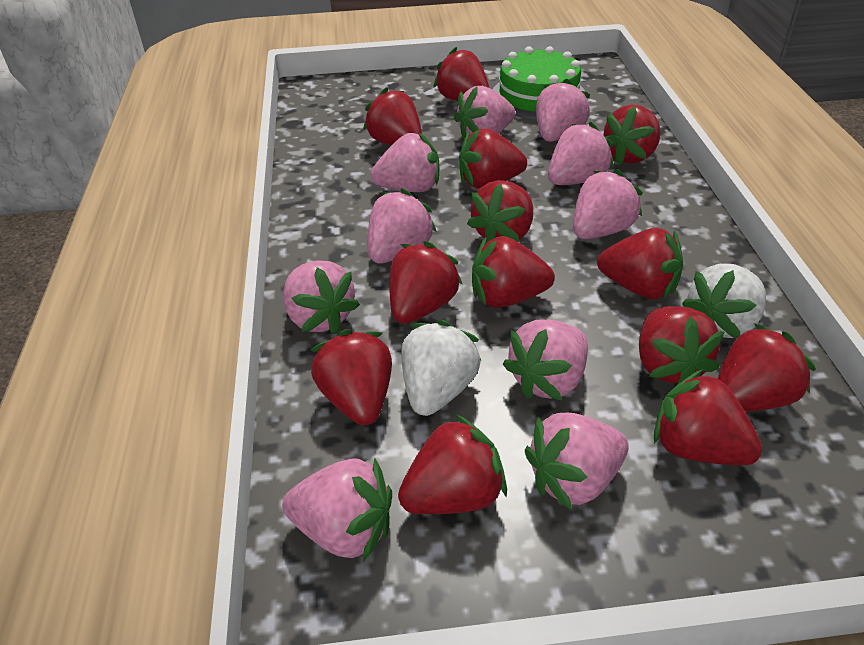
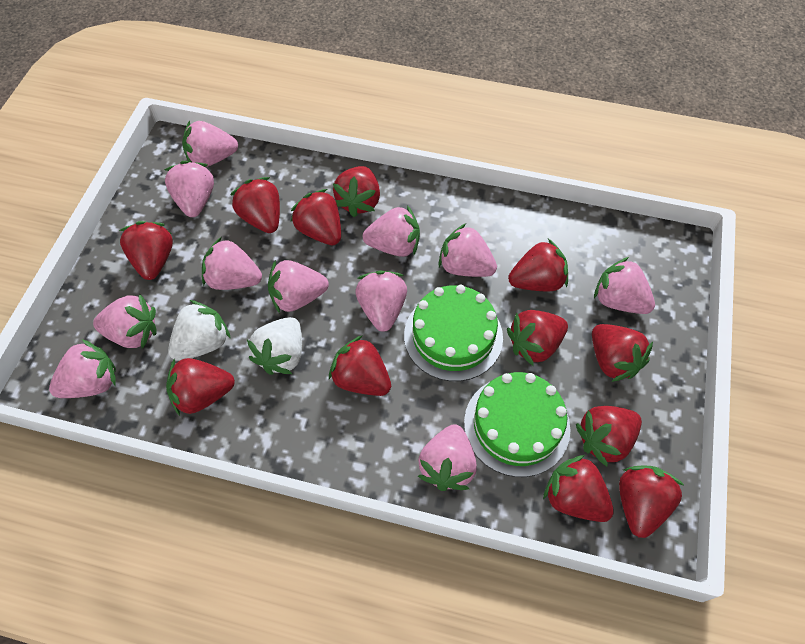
green cake: [493,46,585,119] = 1 -> [404,285,503,381] [464,372,570,477] = 2
pink strawberry: [282,458,392,561] [283,260,360,334] [368,188,437,263] [371,132,439,192] [454,86,515,139] [503,320,588,401] [525,413,629,510] [536,78,591,142] [548,122,614,185] [573,169,643,239] = 10 -> [49,339,116,398] [93,294,157,349] [164,161,214,217] [182,121,238,167] [202,237,262,290] [268,260,329,313] [355,270,407,332] [363,205,420,257] [418,424,477,491] [438,223,497,277] [594,257,655,314] = 11
red strawberry: [311,329,392,425] [363,87,422,145] [389,241,462,324] [398,414,507,514] [433,47,489,101] [459,129,527,189] [467,180,533,242] [472,236,555,308] [597,228,683,299] [603,105,661,165] [639,306,725,384] [654,369,762,465] [718,323,816,412] = 13 -> [119,221,173,280] [166,358,235,416] [230,177,280,233] [291,189,341,245] [329,335,391,396] [333,166,380,217] [507,310,568,366] [508,239,568,291] [543,455,614,522] [576,406,642,467] [592,324,653,382] [619,465,685,538] = 12

